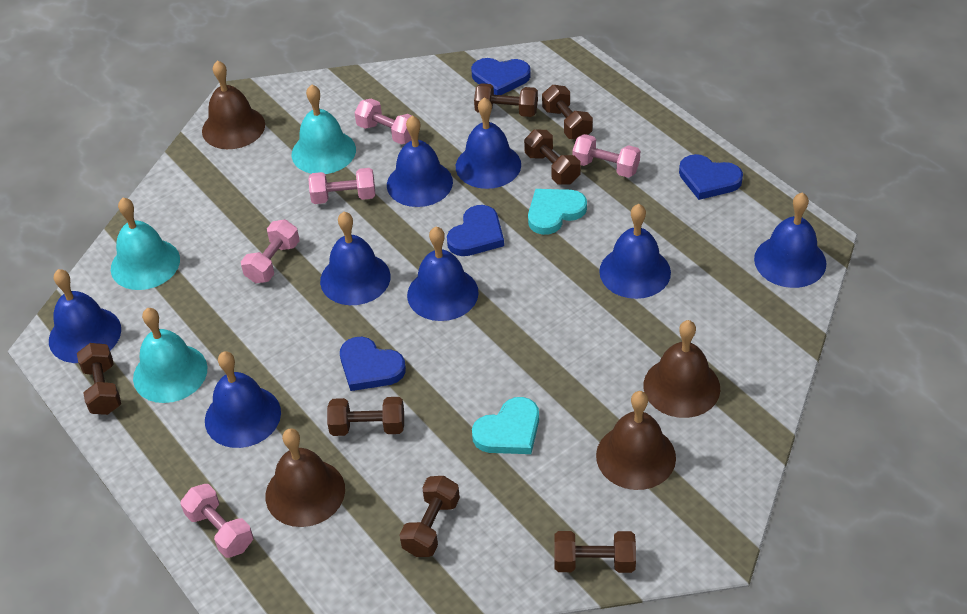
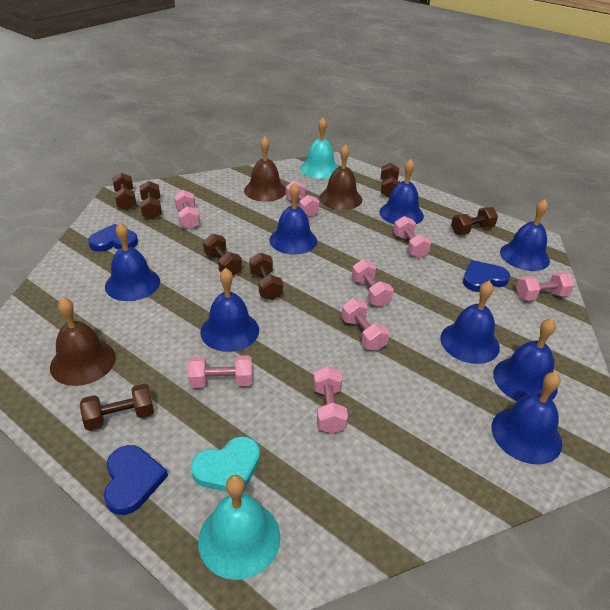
blue heart: [340,337,406,391] [447,205,504,256] [471,58,531,95] [679,154,743,200] = 4 -> [88,224,138,252] [104,445,168,515] [463,260,510,292] = 3
brown bell: [202,60,265,149] [265,428,345,527] [596,391,676,490] [643,320,720,418] = 4 -> [50,297,116,386] [244,137,286,202] [319,144,362,210] = 3
pink dumbbell: [180,484,253,558] [241,219,299,283] [308,168,375,204] [354,99,412,145] [572,134,640,178] = 5 -> [174,190,200,230] [188,355,252,388] [286,180,319,217] [313,366,348,434] [341,298,389,351] [352,259,394,307] [393,216,431,258] [516,272,574,301] = 8
turquoise bell: [111,198,180,290] [133,308,207,403] [292,84,356,174] = 3 -> [198,475,280,580] [300,118,338,179] = 2
turquoise heart: [472,397,539,454] [528,189,587,235] = 2 -> [191,436,260,493] = 1

